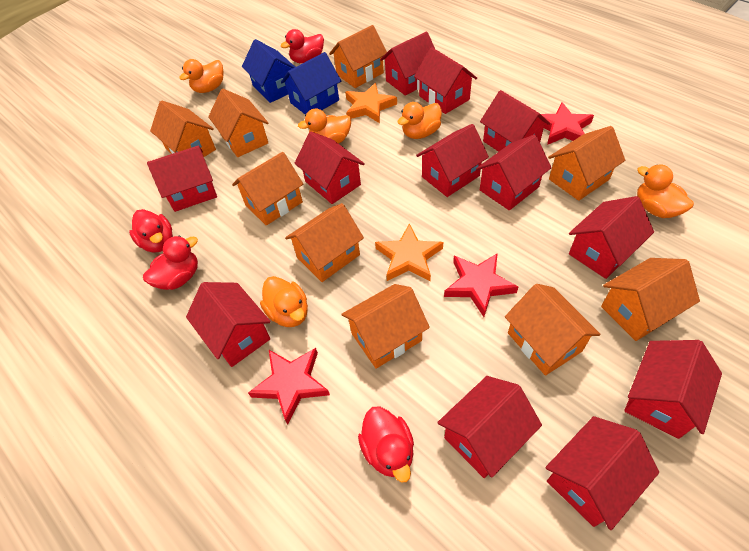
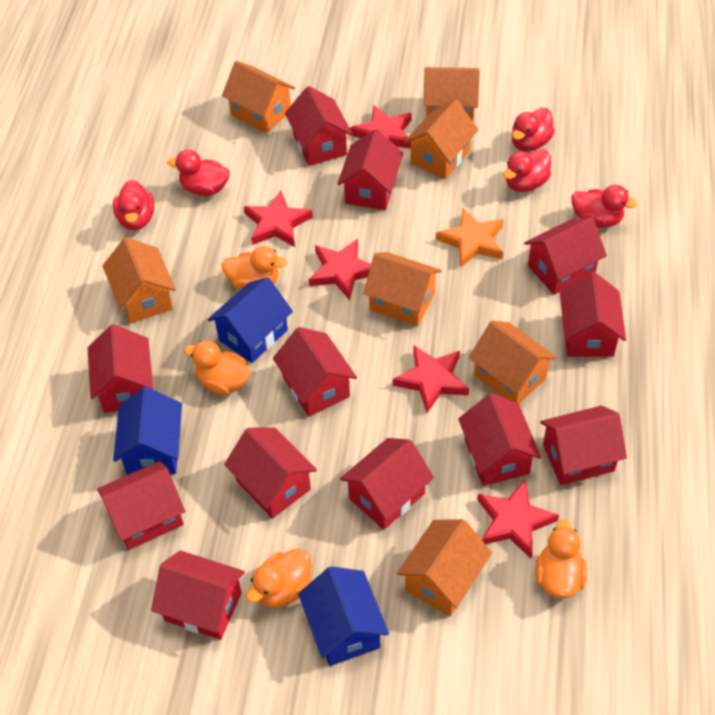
blue house: [242,39,295,103] [281,52,341,114] = 2 -> [113,387,182,475] [208,277,293,363] [298,566,389,666] = 3
orange duck: [179,59,224,93] [260,276,308,327] [298,109,351,144] [397,102,442,139] [637,165,694,218] = 5 -> [184,340,251,395] [222,246,288,290] [246,548,312,608] [535,519,587,598] = 4
orange house: [150,100,216,157] [208,89,268,157] [232,152,303,226] [285,203,364,282] [329,25,387,88] [342,284,430,369] [505,284,600,376] [548,126,625,201] [601,258,700,341] = 9 -> [103,237,176,323] [222,61,295,133] [363,252,442,326] [397,519,492,616] [404,99,478,179] [423,67,480,121] [469,321,557,404] = 7
orange star: [345,83,397,123] [375,223,443,281] = 2 -> [436,208,504,268] = 1
red duck: [129,209,173,253] [143,236,198,290] [281,29,324,64] [358,406,414,482] = 4 -> [113,180,154,230] [167,150,230,196] [503,149,551,192] [512,108,555,152] [571,185,638,228] = 5
red star: [248,348,330,425] [444,253,518,317] [541,102,594,145] = 3 -> [244,191,313,247] [309,239,371,300] [350,105,412,149] [393,345,469,413] [477,480,559,558] = 5

